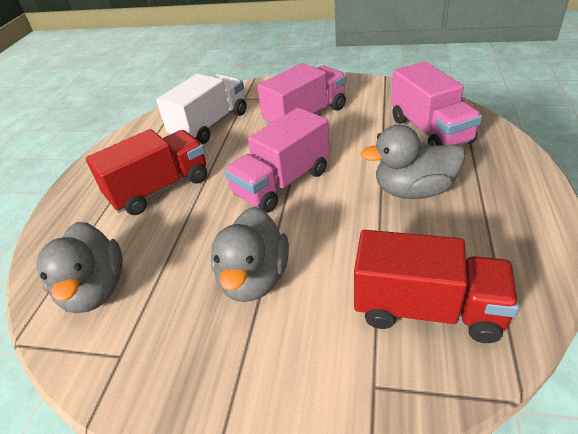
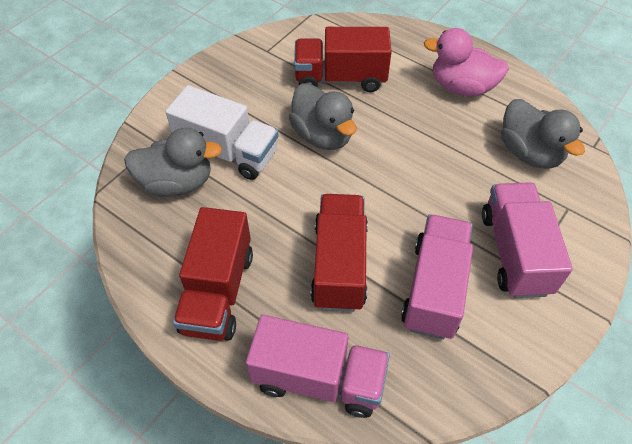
pink duck: none = 0 -> [424,28,509,97] = 1
red truck: [86,129,207,215] [354,230,519,343] = 2 -> [173,207,253,341] [294,27,392,92] [310,194,368,312] = 3

